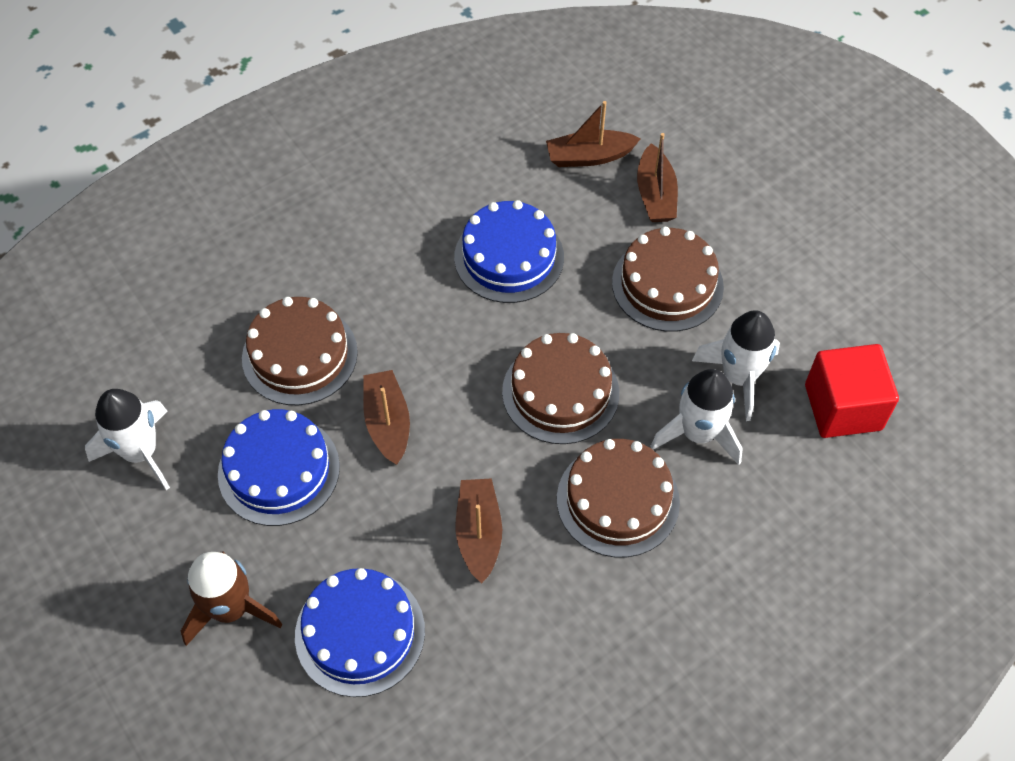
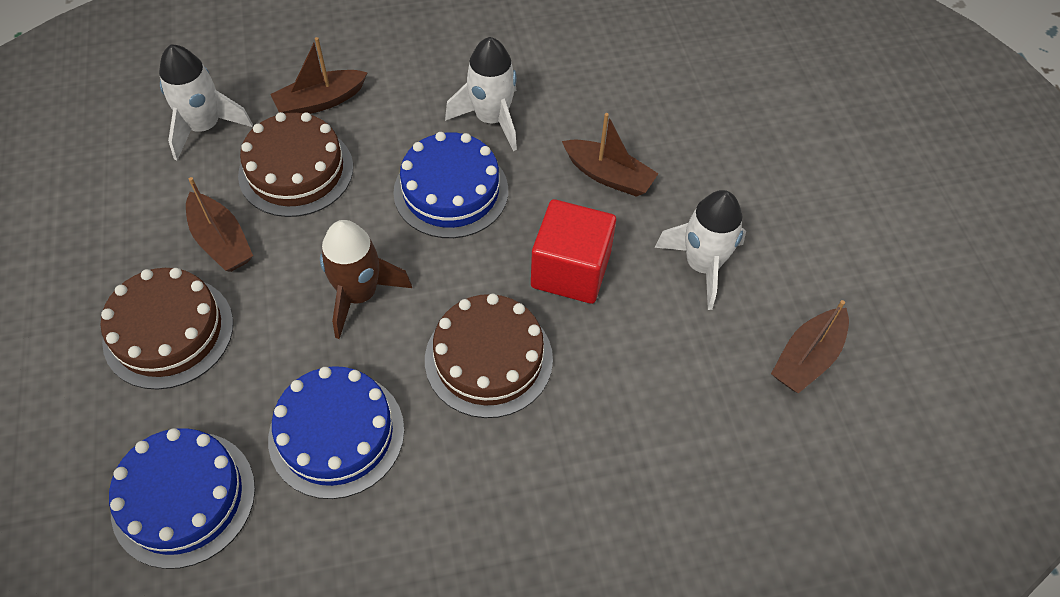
brown cake: [242,297,358,405] [502,333,619,444] [557,439,680,558] [612,227,724,332] = 4 -> [101,268,233,390] [238,112,353,217] [425,294,553,418] = 3

